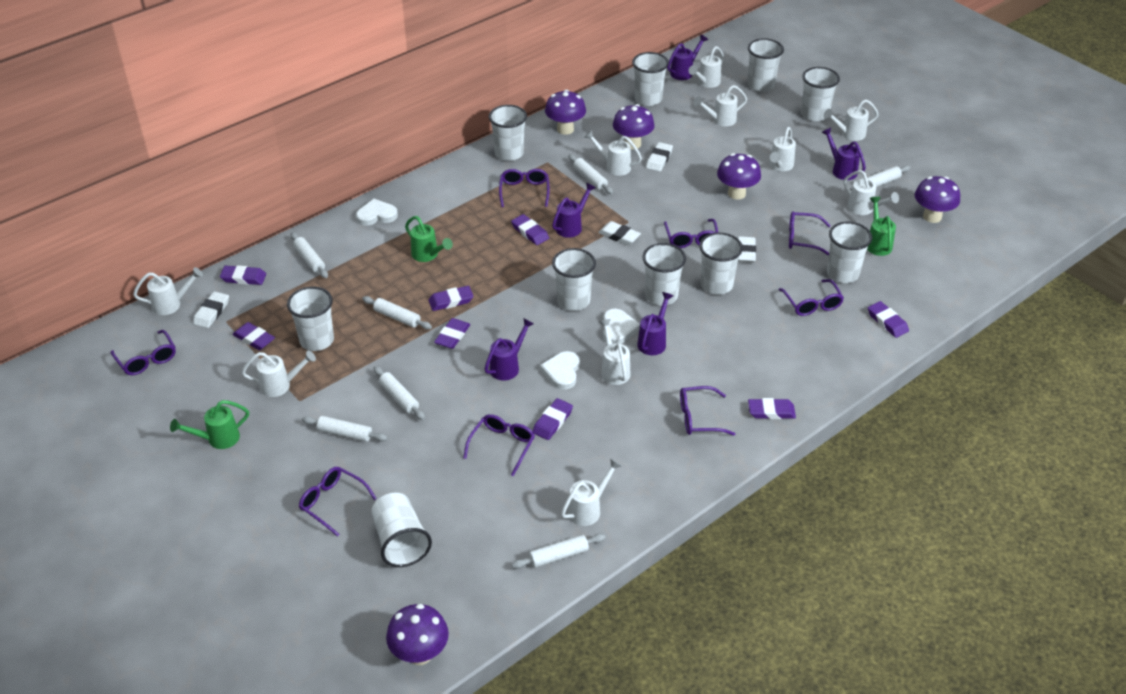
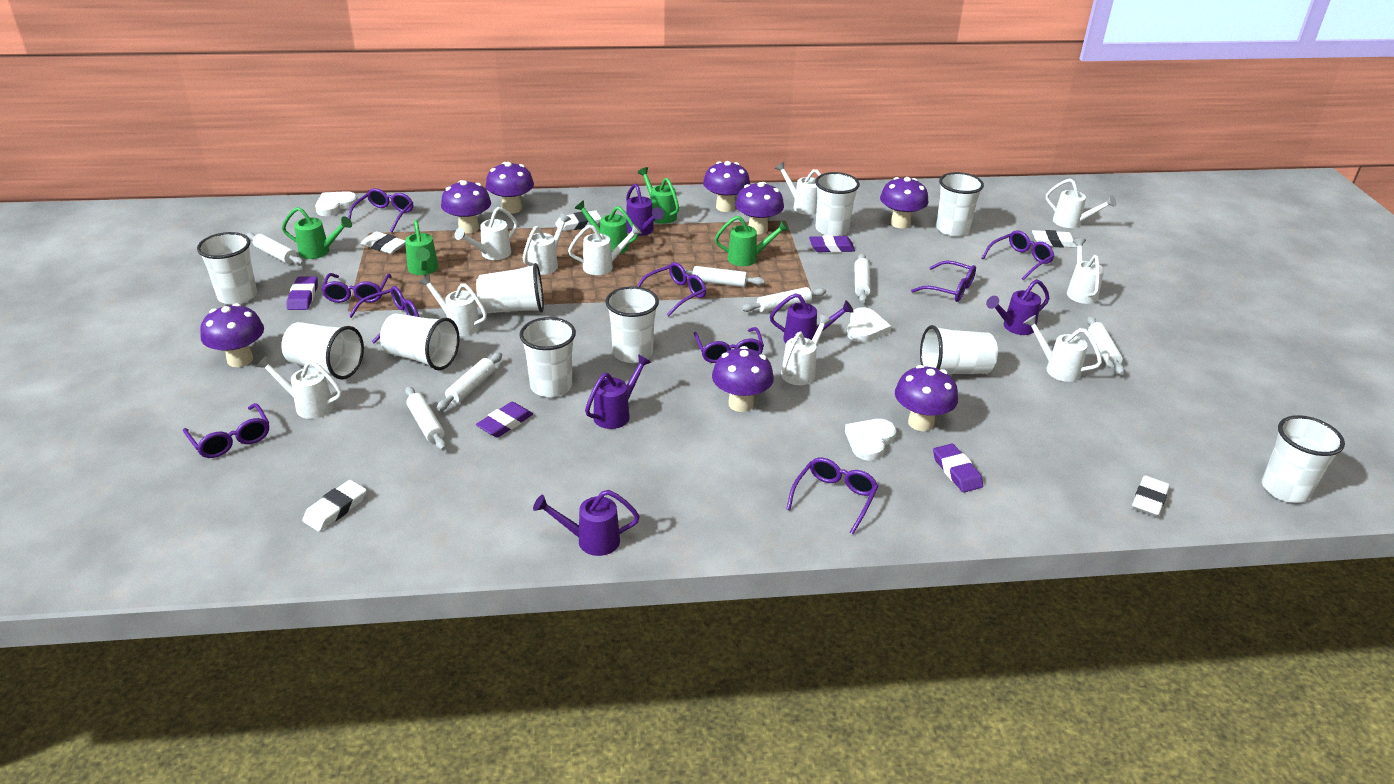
green watering can: [170,400,249,449] [405,216,453,262] [867,197,896,256] = 3 -> [282,207,352,259] [405,220,438,275] [574,200,638,254] [637,167,679,224] [715,216,789,266] = 5
purple eraser: [220,265,266,285] [232,322,275,350] [428,286,474,311] [434,318,470,349] [511,214,549,245] [532,398,573,440] [748,398,796,419] [868,301,909,338] = 8 -> [287,277,318,310] [476,402,533,438] [809,235,855,253] [933,444,983,493] = 4
purple glasses: [111,330,176,375] [299,467,377,537] [463,414,535,476] [499,169,550,207] [664,219,718,248] [680,386,735,436] [779,279,844,316] [789,211,831,256] = 8 -> [183,403,269,458] [321,273,392,303] [348,188,413,232] [349,286,419,344] [637,262,706,316] [694,327,764,363] [786,458,879,534] [911,261,976,302] [982,231,1054,280] = 9
purple mushroom: [386,604,449,665] [545,90,586,135] [613,104,655,149] [717,153,761,200] [915,176,960,223] = 5 -> [200,303,264,367] [441,180,491,234] [486,162,534,214] [703,161,750,212] [712,346,774,412] [735,182,784,234] [880,177,929,228] [895,365,958,431] = 8
white eraser: [193,291,229,328] [598,221,641,245] [646,142,673,172] [738,236,756,262] = 4 -> [302,480,367,532] [361,231,405,254] [555,210,601,232] [1032,230,1077,248] [1132,475,1170,517] = 5

